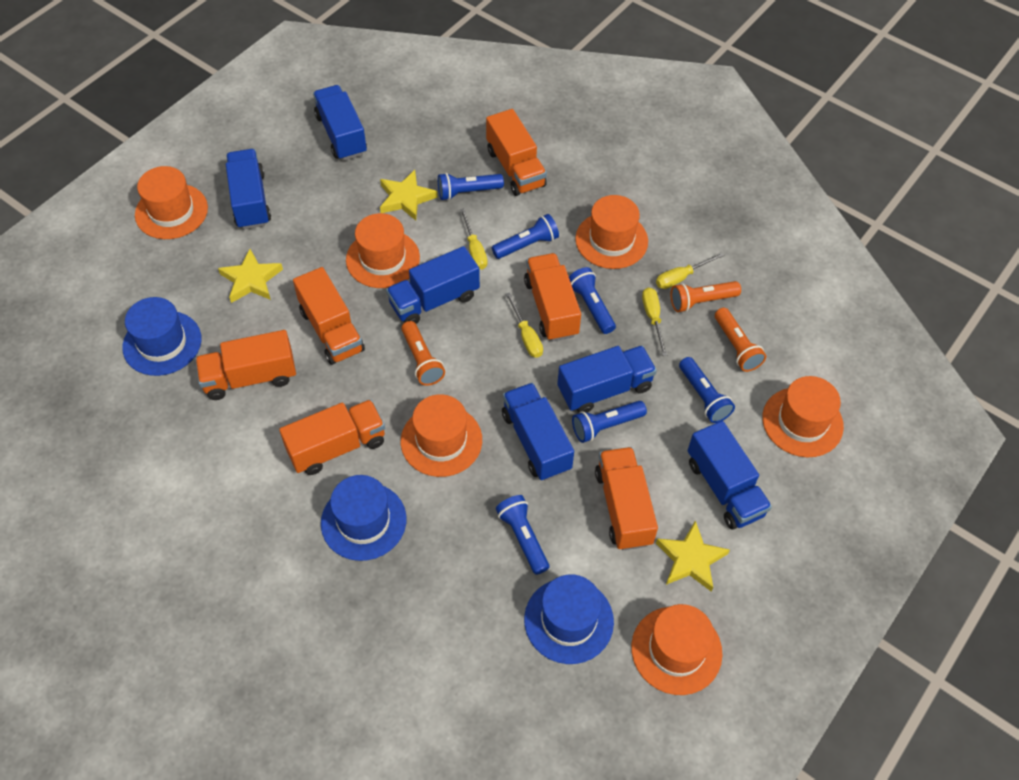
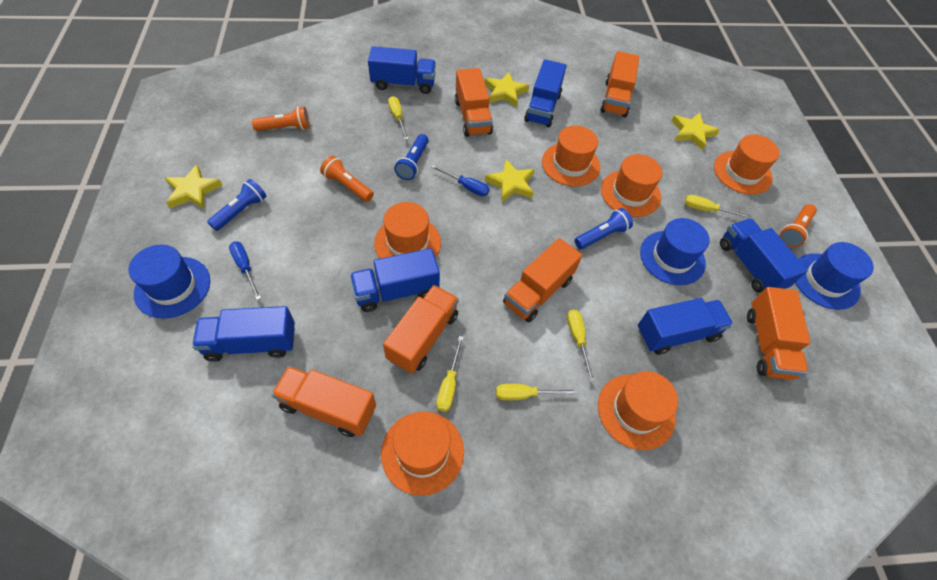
blue flashlight: [438,173,504,200] [492,214,559,259] [496,495,549,575] [569,267,616,334] [572,401,647,443] [679,357,735,423] = 6 -> [207,179,267,231] [394,134,429,180] [575,208,633,249] = 3
blue screwdriver: none = 0 -> [229,241,261,300] [431,165,490,196] = 2
yellow screwdriver: [460,209,488,270] [506,292,543,358] [642,287,667,356] [656,252,725,289] = 4 -> [388,96,409,140] [436,336,464,412] [496,384,578,401] [567,309,595,382] [685,195,751,218] = 5
yellow star: [218,249,283,303] [380,170,438,221] [656,520,730,592] = 3 -> [165,165,222,209] [485,72,529,107] [485,159,535,202] [672,113,720,150] = 4

